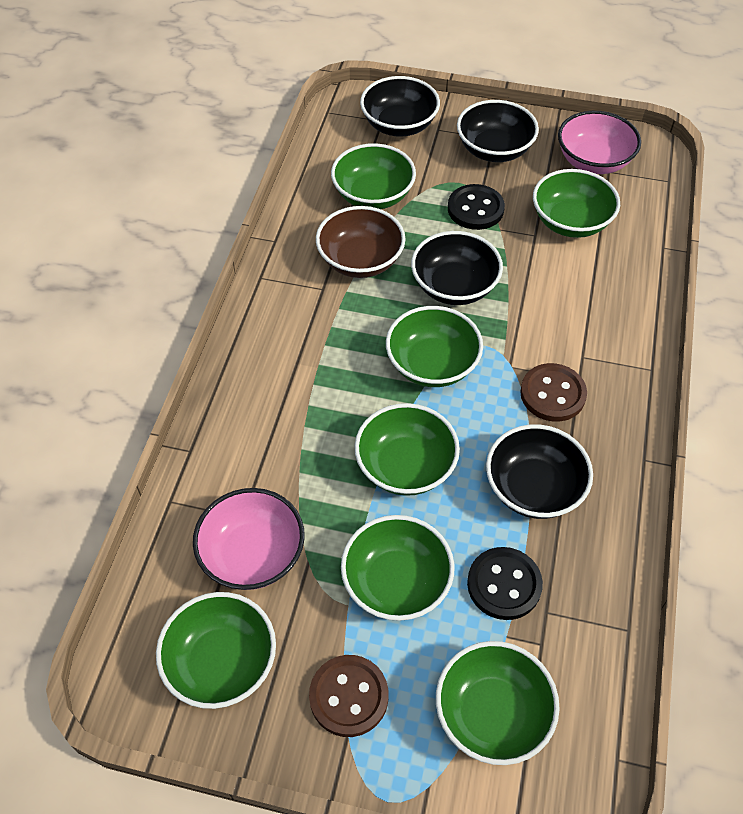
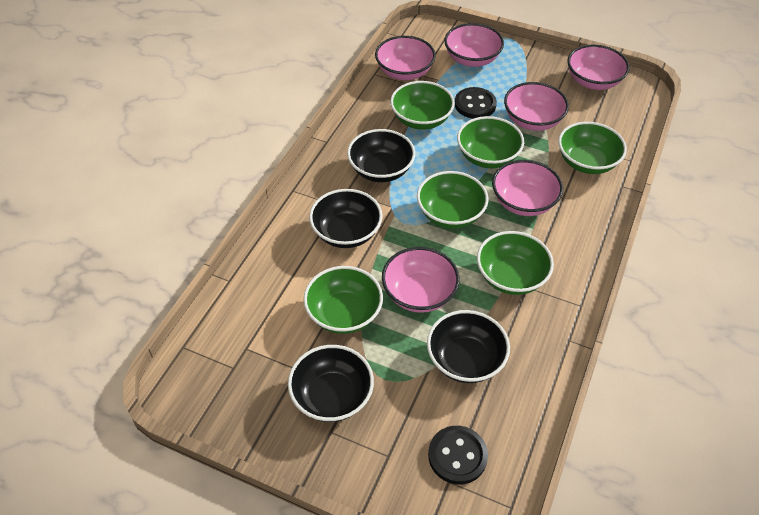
brown bowl: [316,206,406,278] = 1 -> none = 0
brown button: [309,655,388,737] [520,363,587,422] = 2 -> none = 0
green bowl: [156,592,276,709] [331,143,416,209] [341,515,455,621] [354,403,460,496] [386,306,483,387] [436,641,560,765] [533,169,620,238] = 7 -> [303,266,383,334] [390,81,455,130] [417,171,488,229] [457,116,524,168] [477,231,554,295] [558,122,627,174] = 6
pink bowl: [193,488,305,590] [558,111,641,174] = 2 -> [375,36,436,80] [382,247,460,313] [444,23,504,67] [492,160,563,216] [504,82,569,131] [567,45,630,90] = 6

